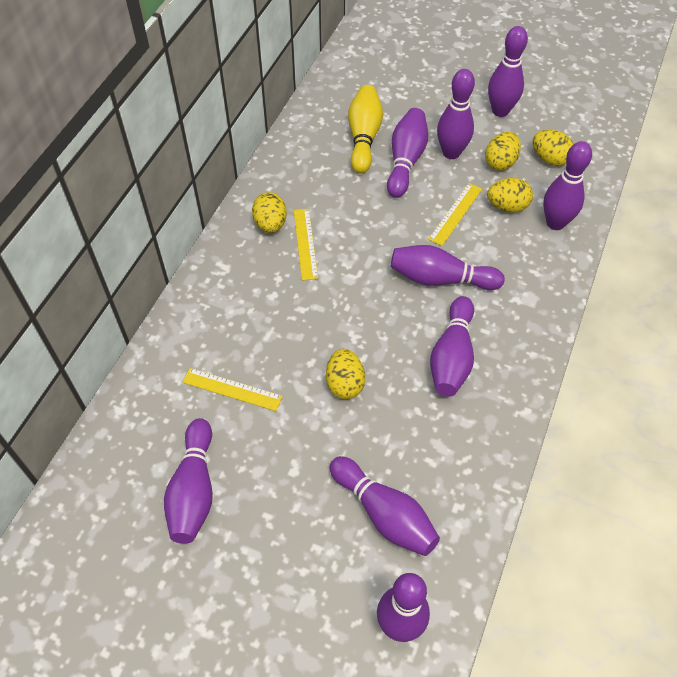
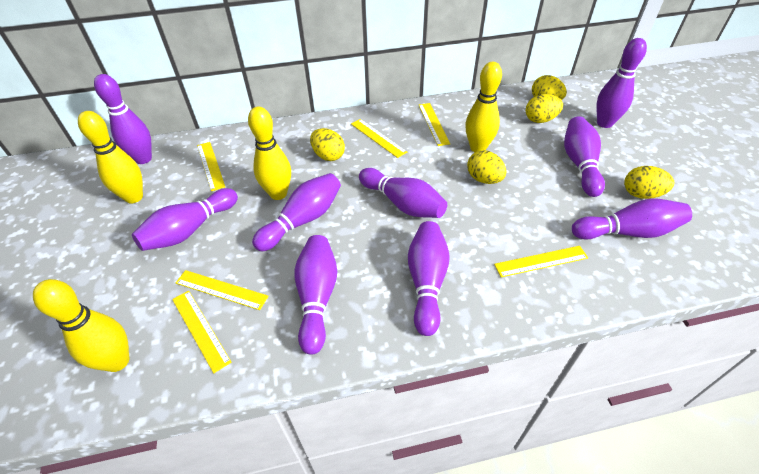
yellow bowling pin: [348,85,383,174] = 1 -> [33,279,130,372] [78,111,143,203] [248,107,291,200] [465,62,502,152] = 4
yellow ruler: [183,368,283,411] [294,209,318,281] [428,183,482,246] = 3 -> [172,290,231,373] [176,270,268,310] [197,142,225,191] [351,119,407,158] [418,103,450,146] [494,246,588,277] = 6

